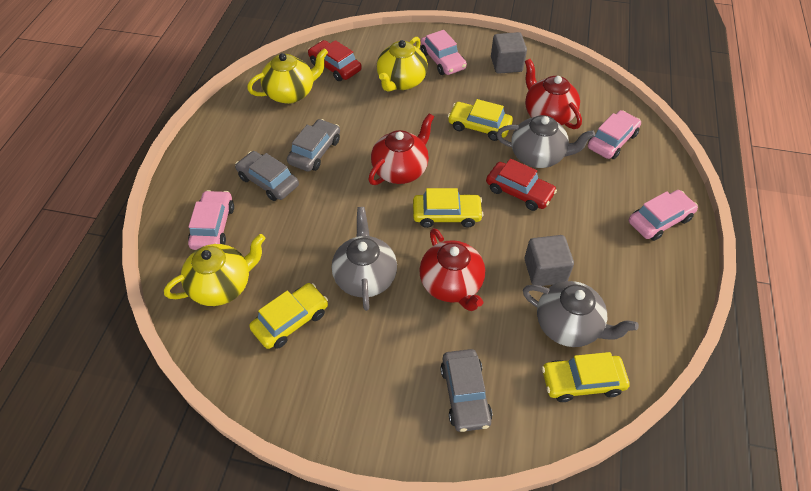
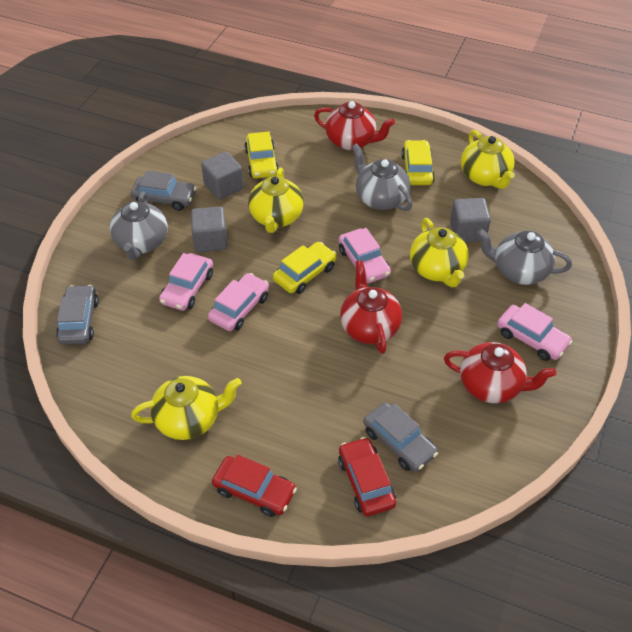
grey cube: [491,32,527,74] [524,235,574,286] = 2 -> [191,207,228,252] [201,151,244,199] [450,198,491,242] = 3
yellow car: [249,283,328,349] [413,188,484,228] [448,99,513,141] [542,352,630,402] = 4 -> [244,132,279,178] [273,242,337,294] [401,140,435,185] = 3
yellow teapot: [164,234,265,306] [247,48,328,104] [377,37,428,92] = 3 -> [131,376,242,440] [248,167,304,233] [410,218,469,287] [461,130,515,189] = 4

